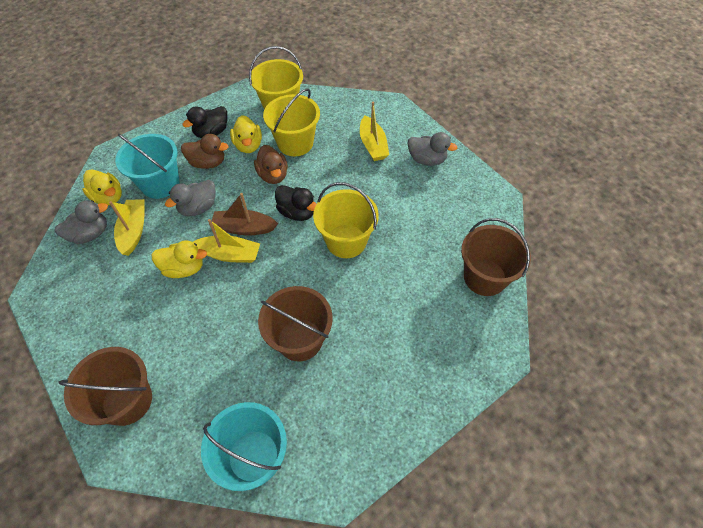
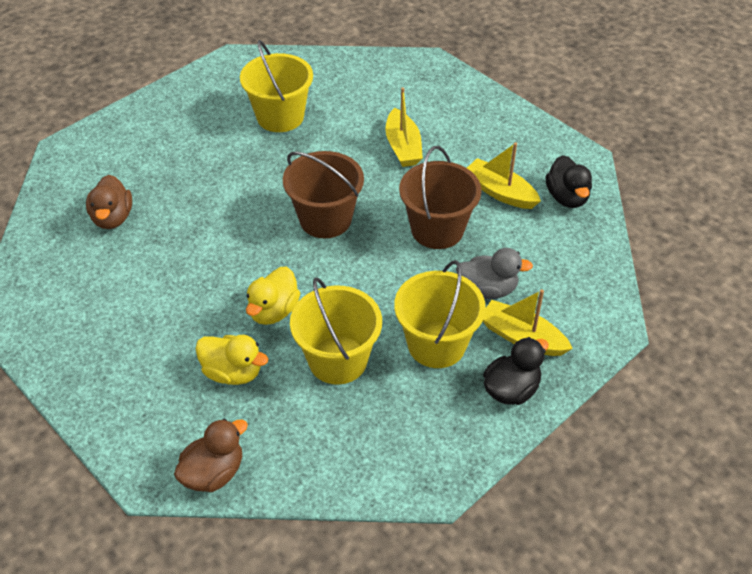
brown boat: [211,193,278,235] = 1 -> none = 0
brown bucket: [58,347,152,426] [258,286,333,361] [461,218,531,296] = 3 -> [283,151,364,238] [399,146,482,249] = 2
grey duck: [54,200,108,244] [165,180,215,216] [408,132,457,166] = 3 -> [456,248,533,299] = 1
turquoise bucket: [115,134,180,199] [201,402,287,491] = 2 -> none = 0
yellow duck: [82,169,122,205] [152,240,207,278] [230,115,262,153] = 3 -> [195,335,268,385] [246,267,300,325] = 2

